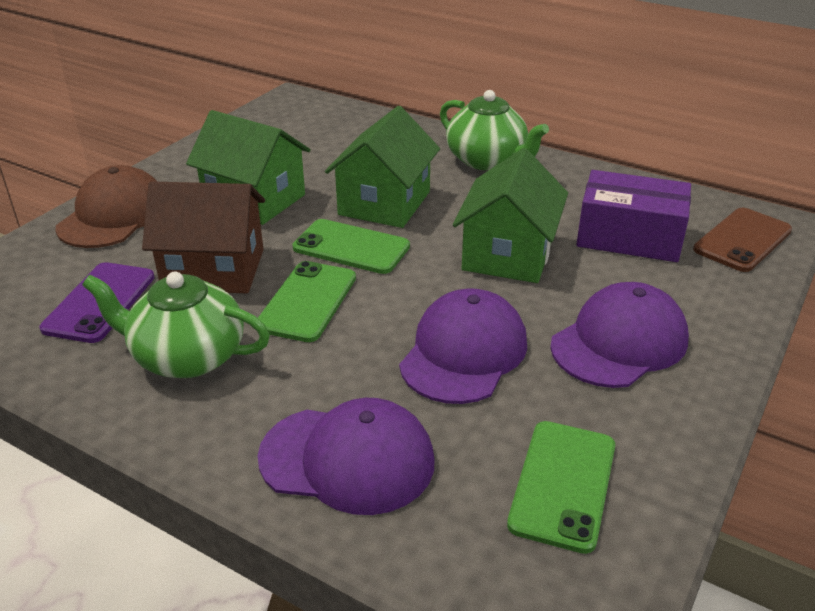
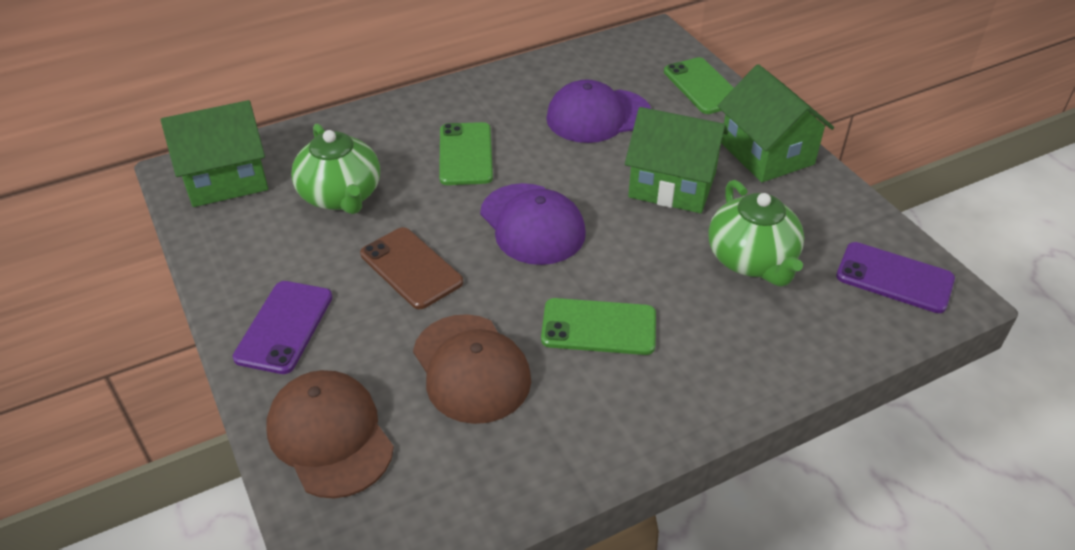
brown cap: [55,165,158,248] = 1 -> [266,370,394,499] [413,314,531,424] = 2
brown house: [142,181,265,293] = 1 -> none = 0
purple box: [576,170,691,262] = 1 -> none = 0
purple cap: [257,398,435,515] [399,288,527,404] [550,282,689,388] = 3 -> [480,183,586,265] [546,79,651,143] = 2
purple phone: [40,262,155,343] = 1 -> [233,281,332,374] [836,242,955,313] = 2

